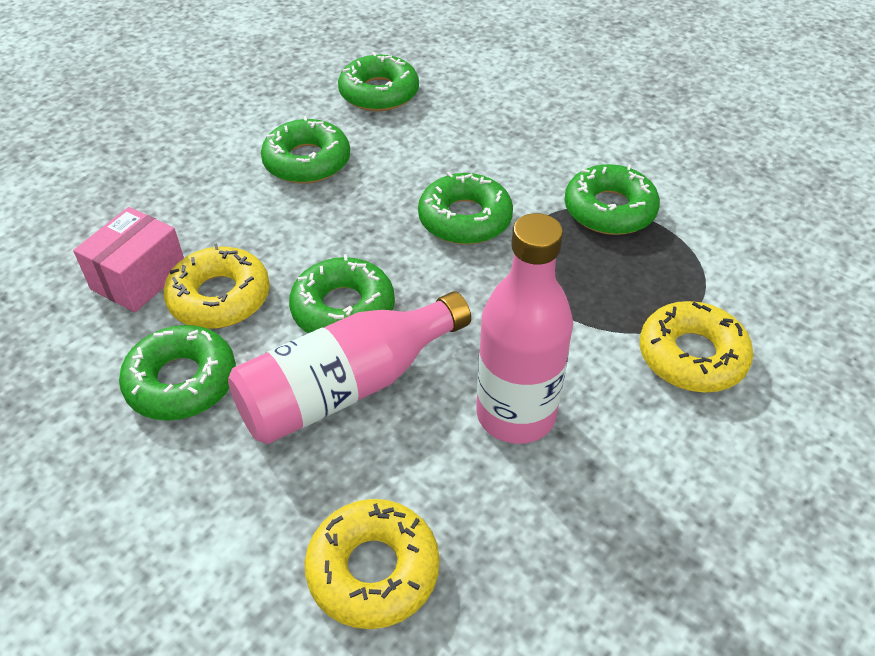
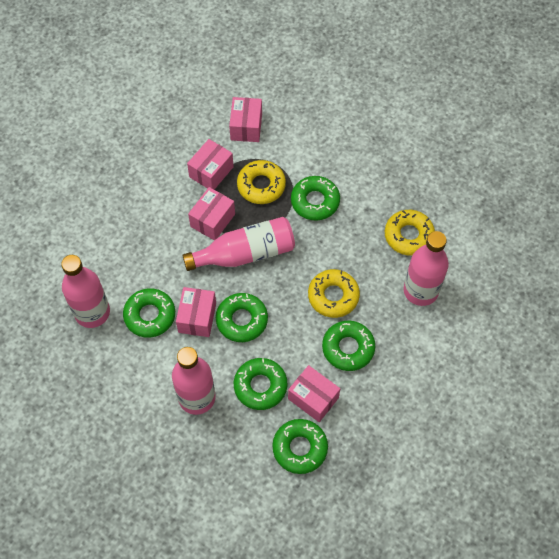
pink bottle: [228,291,471,444] [476,213,573,444] = 2 -> [61,255,110,328] [172,347,215,415] [182,217,295,271] [404,231,449,306] = 4
pink box: [73,207,184,312] = 1 -> [176,287,216,337] [187,139,234,190] [188,187,235,240] [229,97,262,142] [288,365,340,422] = 5

